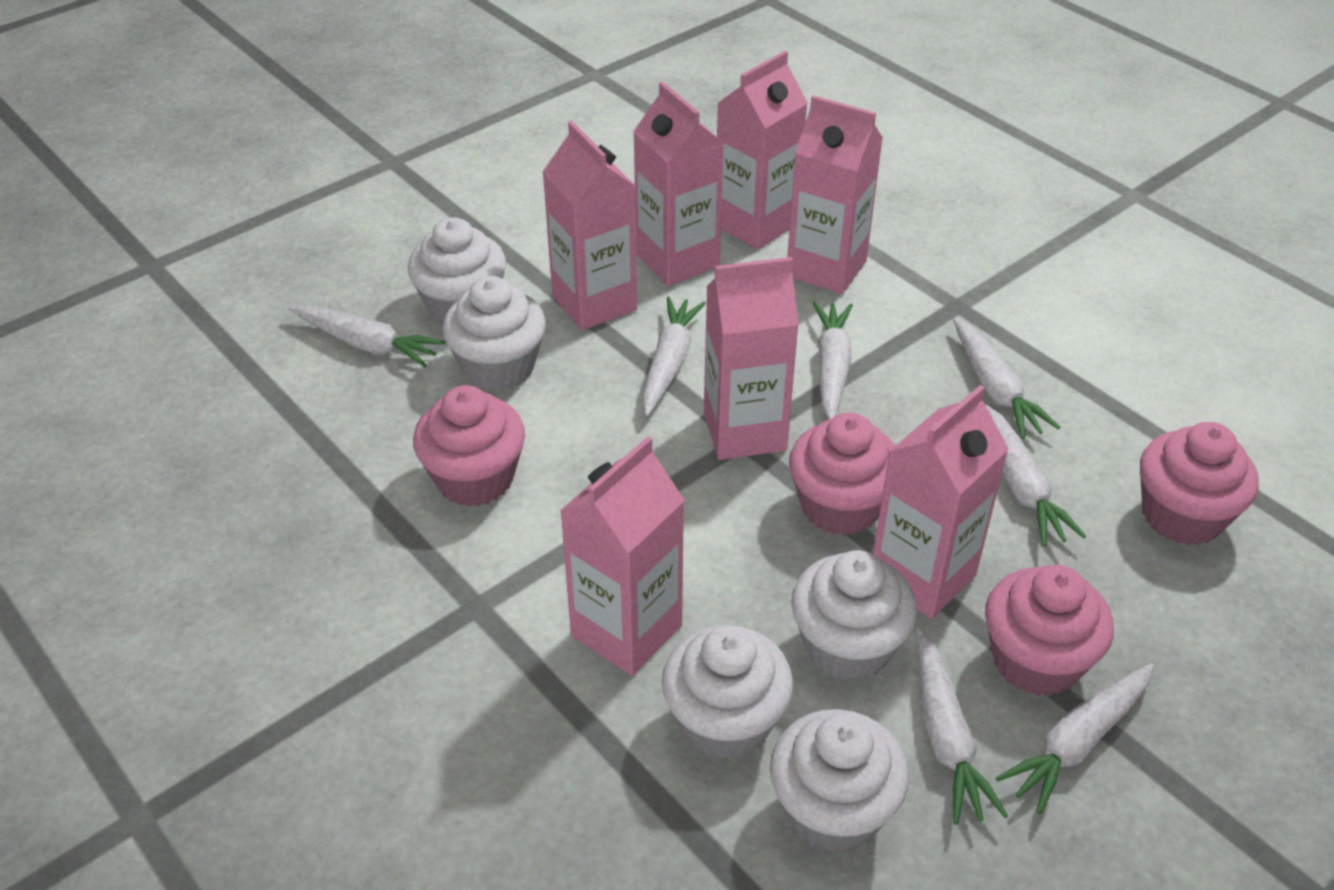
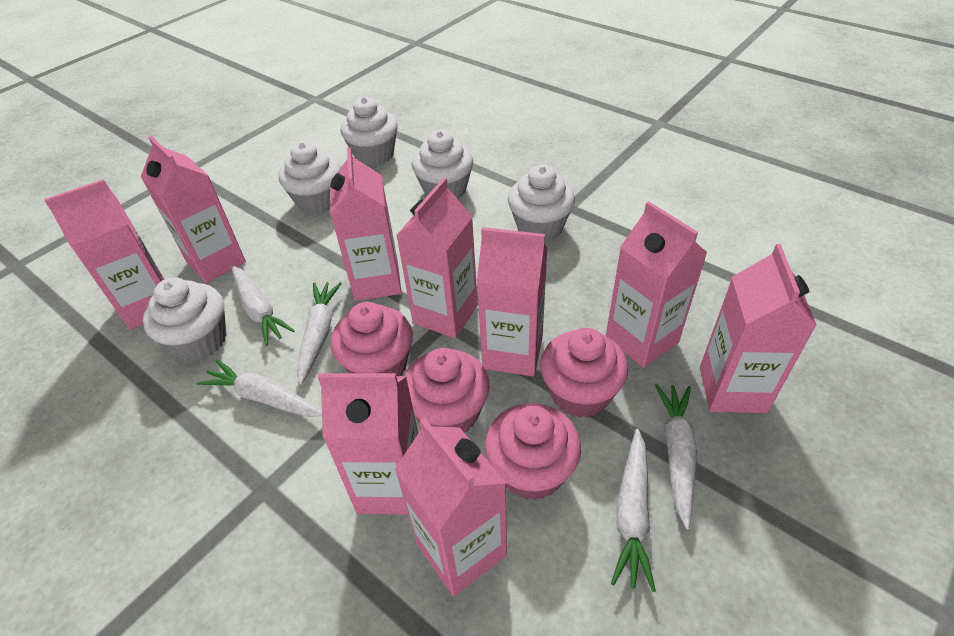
pink carton: [542,121,637,331] [560,436,685,676] [633,82,725,286] [704,257,799,460] [717,51,808,250] [787,95,883,294] [873,385,1009,619] = 7 -> [44,179,165,330] [141,136,246,283] [318,373,418,514] [330,147,402,301] [395,417,507,596] [396,177,478,338] [477,227,547,377] [606,201,708,368] [700,244,817,413] = 9
white carrot: [288,305,446,368] [642,297,706,416] [813,302,853,419] [916,628,1008,825] [953,318,1060,439] [985,405,1086,546] [996,663,1154,815] = 7 -> [196,360,322,417] [231,265,295,346] [297,282,342,384] [611,429,656,592] [655,384,697,529] = 5

